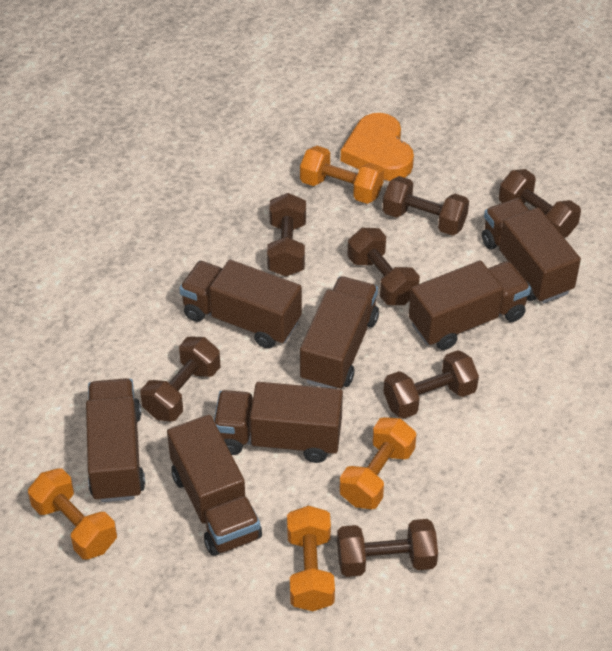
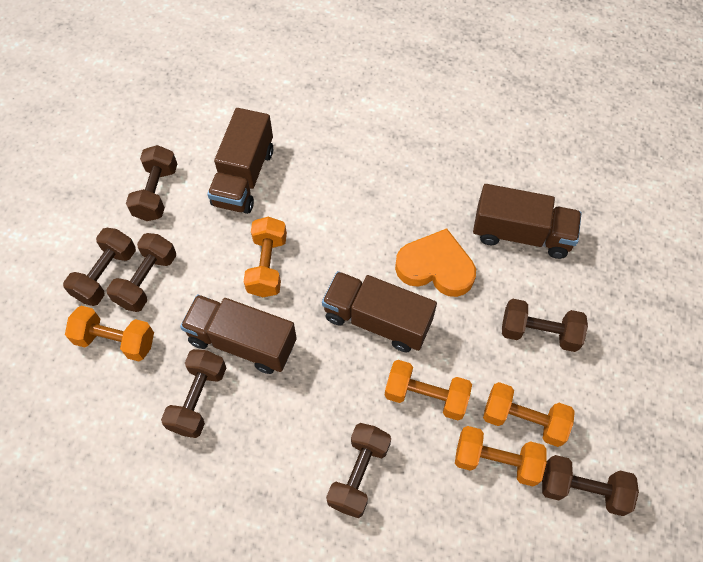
brown truck: [86,378,145,502] [167,415,262,556] [179,260,302,349] [214,382,343,463] [300,276,379,389] [409,260,531,350] [482,198,581,303] = 7 -> [180,294,296,374] [207,108,273,214] [322,271,437,352] [473,184,582,259] = 4
orange dumbbell: [28,468,117,559] [287,506,335,611] [300,146,384,204] [339,417,416,509] = 4 -> [65,306,154,361] [244,217,287,297] [385,360,472,420] [455,426,547,486] [483,382,575,447] = 5

